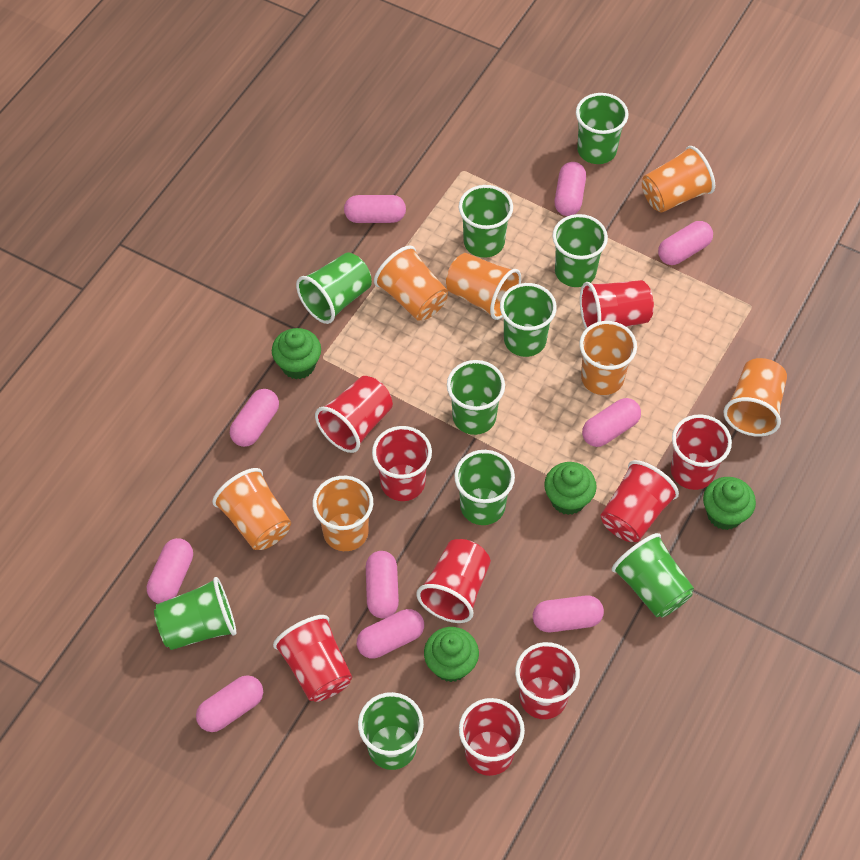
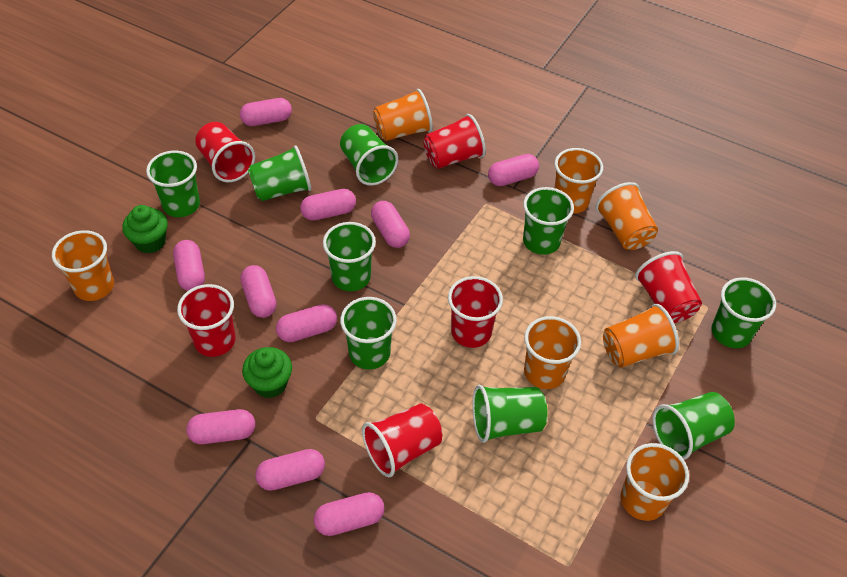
green cup: [154,577,236,650] [296,252,372,324] [358,692,424,770] [447,360,505,435] [454,450,515,525] [459,185,513,258] [500,283,557,357] [552,214,608,287] [576,93,628,164] [612,533,694,618] = 10 -> [146,150,200,217] [248,145,311,201] [323,222,376,291] [340,124,398,186] [340,297,397,369] [472,385,548,443] [523,187,574,255] [653,392,735,460] [711,277,776,348] = 9
green cupcake: [272,328,321,379] [424,627,479,682] [544,462,597,515] [703,477,756,530] = 4 -> [122,205,168,254] [242,347,292,398] = 2
red cup: [273,615,352,702] [315,376,393,453] [372,426,432,501] [416,539,491,623] [459,698,525,776] [515,642,580,719] [580,280,654,329] [601,460,679,542] [671,414,732,490] = 9 -> [177,284,236,357] [195,122,255,182] [362,404,442,477] [423,114,486,169] [448,276,503,348] [635,251,702,323] = 6

